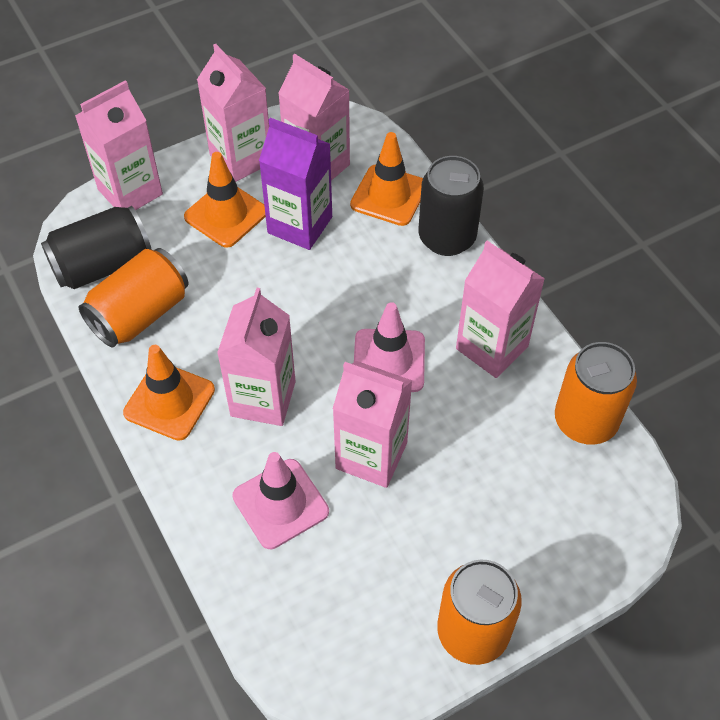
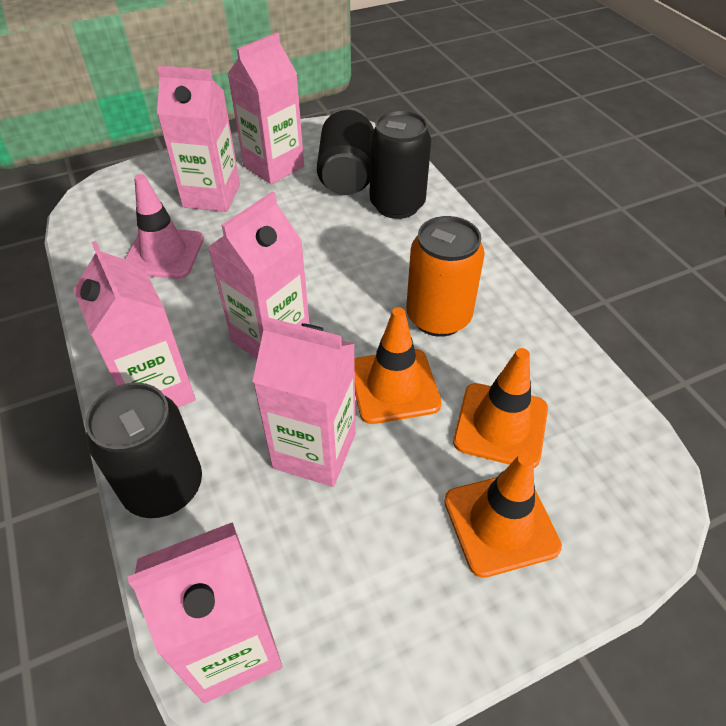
black can: [41,206,152,289] [419,156,484,256] = 2 -> [86,383,202,518] [317,107,374,195] [370,110,431,219] = 3
orange can: [78,248,188,348] [437,560,522,665] [555,342,637,445] = 3 -> [406,216,485,337] = 1
pink traffic cone: [233,452,329,549] [354,302,425,392] = 2 -> [125,174,204,279] = 1
purple carton: [259,118,332,250] = 1 -> none = 0

